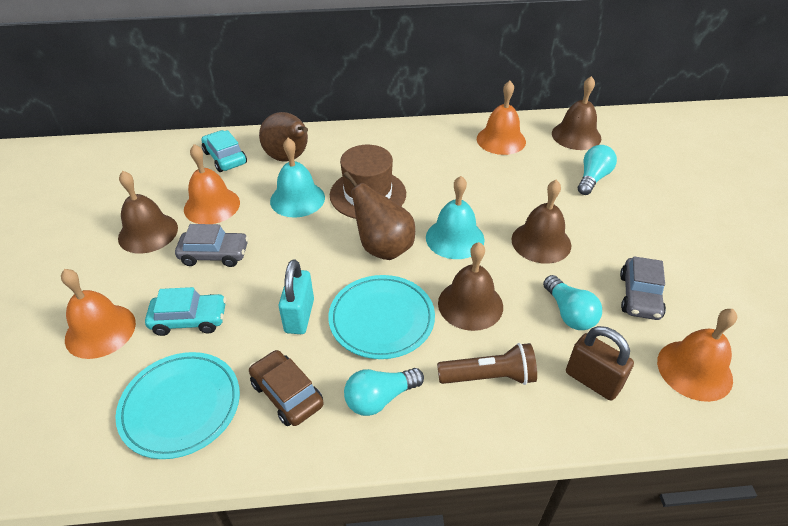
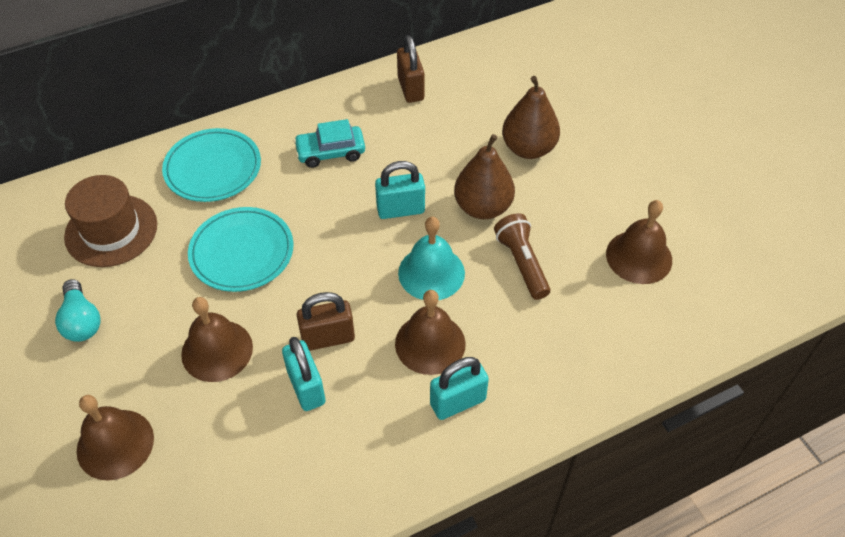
brown car: [249,350,324,426] = 1 -> none = 0
brown padlock: [566,326,634,401] = 1 -> [297,292,355,351] [397,35,424,103] = 2
grey car: [175,224,248,267] [620,256,666,320] = 2 -> none = 0
orange bell: [61,269,136,359] [184,144,240,224] [477,81,526,155] [657,309,737,402] = 4 -> none = 0
turquoise bell: [270,138,325,218] [426,176,484,259] = 2 -> [398,216,465,300] = 1
turquoise car: [145,287,226,336] [201,130,247,172] = 2 -> [294,119,365,168] = 1
turquoise light bulb: [344,368,424,416] [543,275,602,330] [578,145,617,195] = 3 -> [55,279,101,342] = 1
turquoise padlock: [279,259,314,334] = 1 -> [282,337,326,411] [375,161,425,219] [430,357,489,420] = 3

